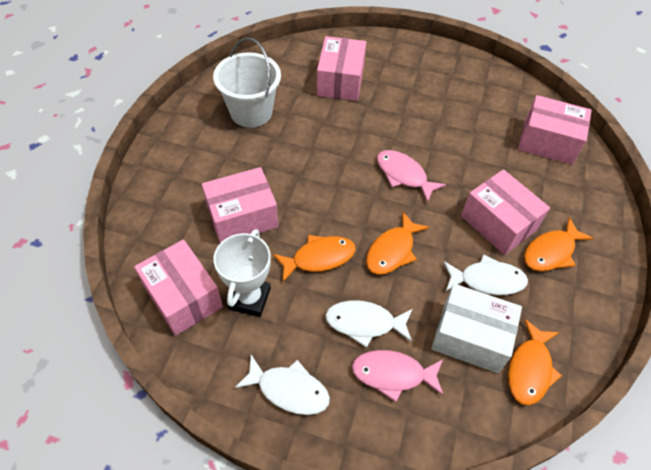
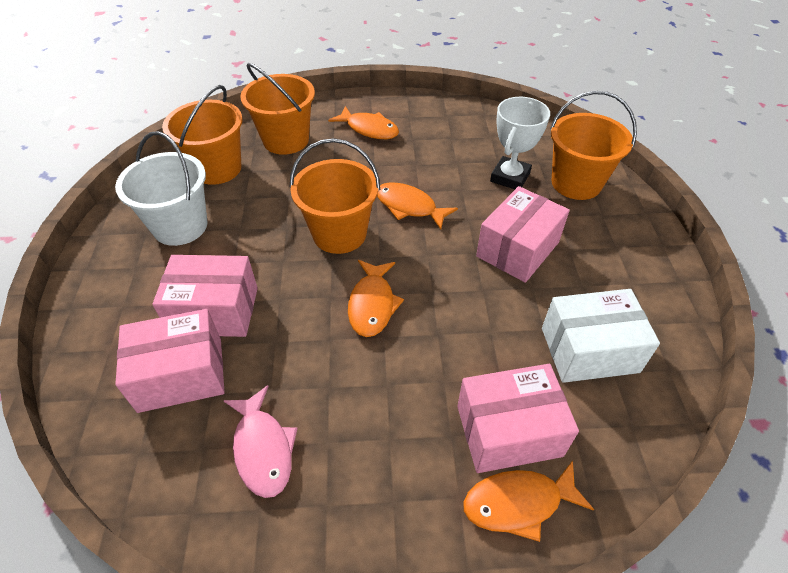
orange bucket: none = 0 -> [162,85,243,185] [240,63,315,155] [290,138,380,254] [550,91,637,200] = 4
pink box: [134,239,223,336] [202,167,278,243] [317,36,366,101] [461,169,550,255] [518,95,592,165] = 5 -> [115,309,225,413] [152,255,258,337] [457,364,579,473] [476,186,570,283] = 4
pink fish: [352,350,443,402] [377,150,446,203] = 2 -> [224,385,298,498] = 1
white fish: [234,355,330,415] [325,300,412,348] [444,255,528,295] = 3 -> none = 0

